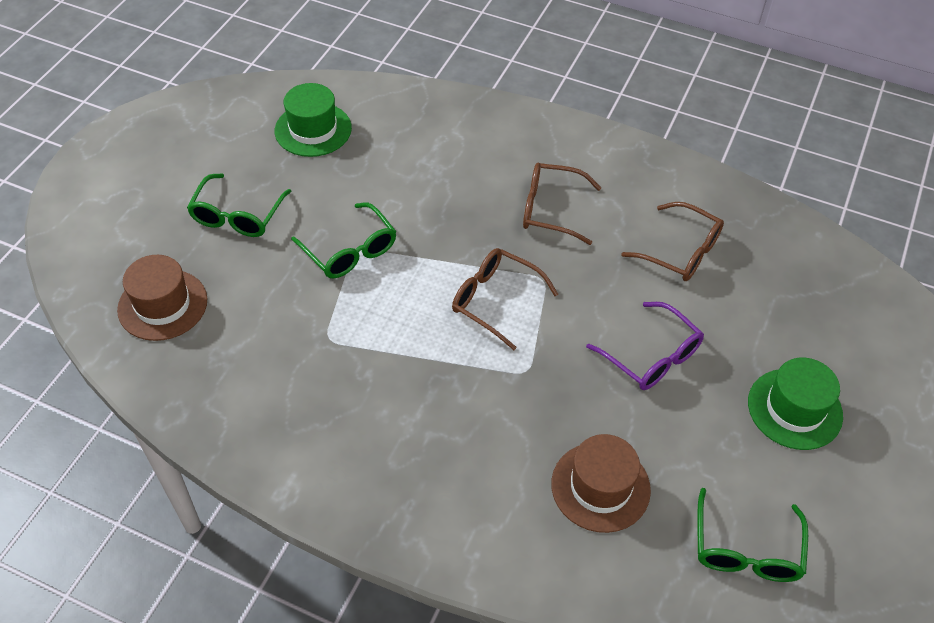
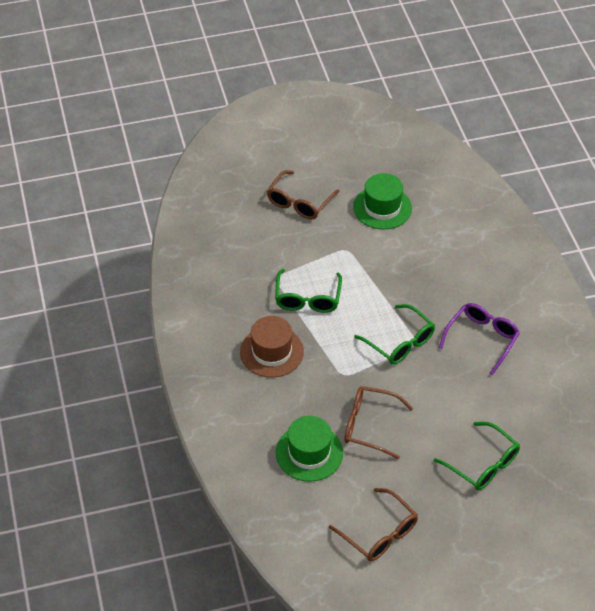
brown hat: [117,255,207,341] [551,434,651,533] = 2 -> [240,316,304,378] = 1

